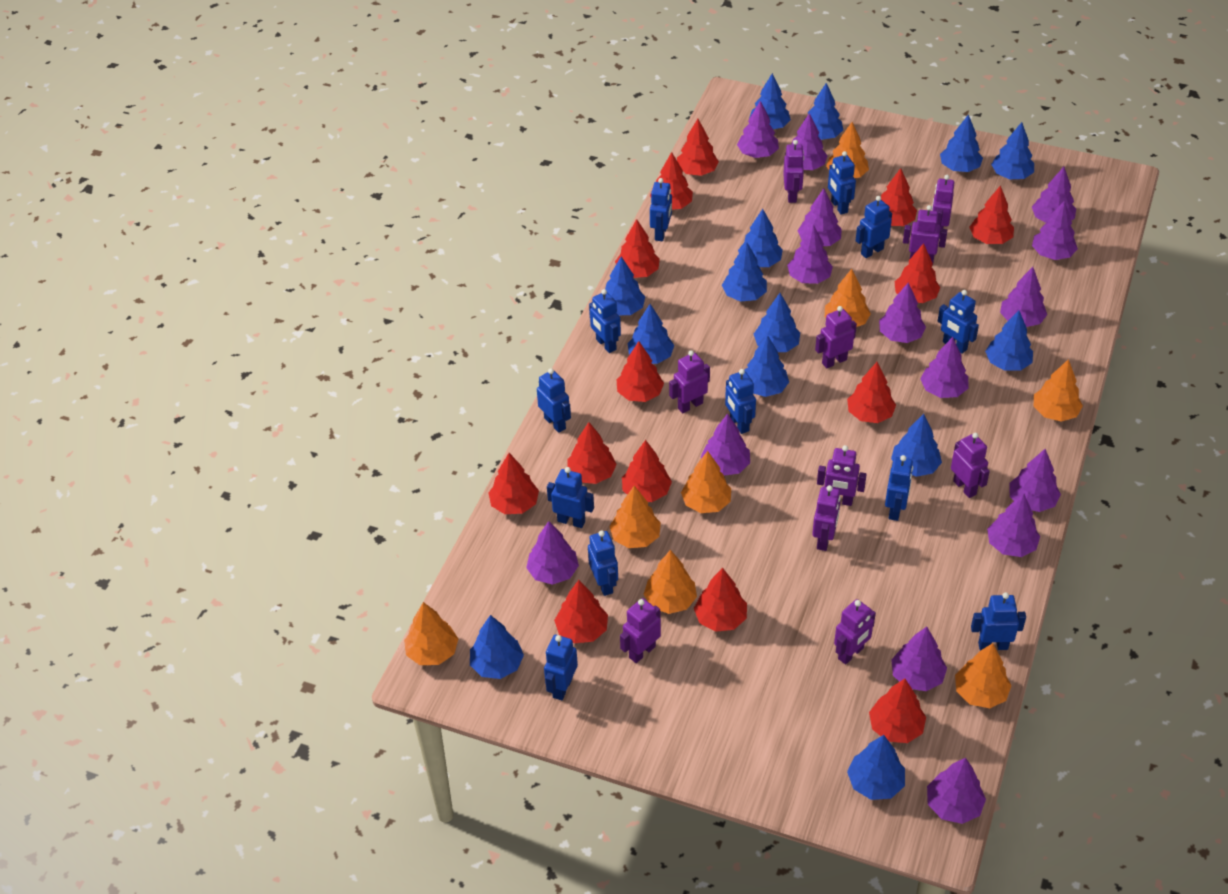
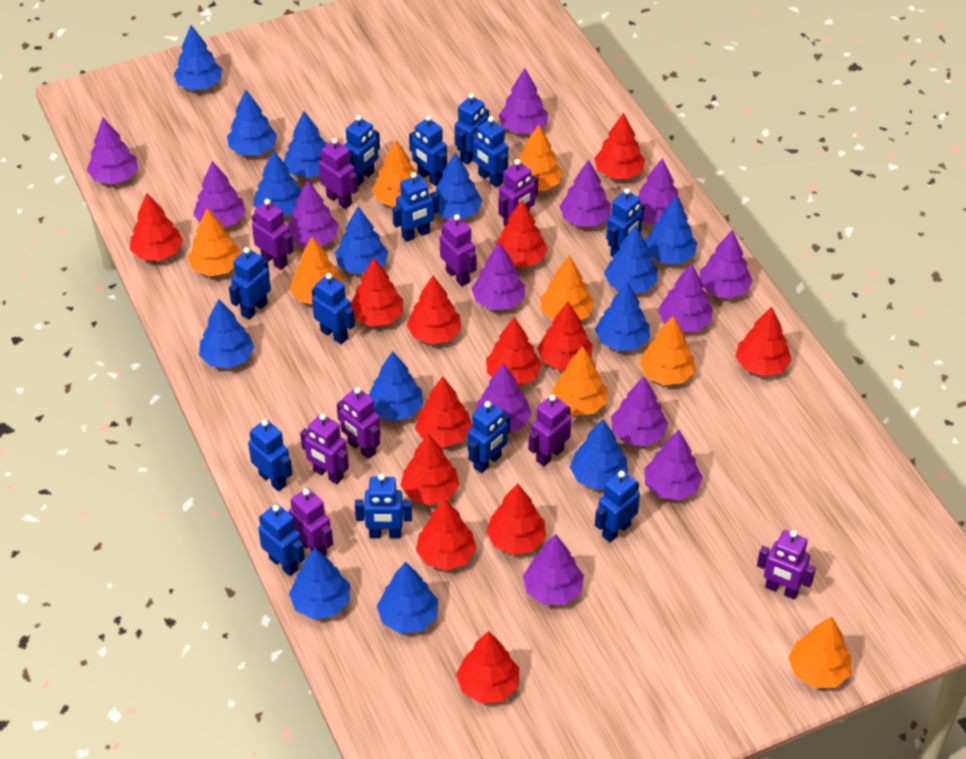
blue robot: [537,368,571,433] [544,635,578,700] [547,467,594,528] [588,530,618,596] [589,289,621,353] [650,178,672,241] [725,369,756,434] [828,151,856,215] [856,196,892,258] [885,455,913,521] [938,290,979,354] [971,592,1026,651] = 12 -> [229,247,271,320] [248,419,293,491] [258,504,305,576] [312,273,355,344] [343,115,380,186] [355,473,412,538] [392,172,439,242] [409,115,447,186] [455,93,489,165] [468,401,510,473] [471,116,508,187] [595,470,640,542] [606,188,644,257] = 13
purple robot: [620,598,661,663] [669,350,710,413] [783,140,804,203] [812,485,841,551] [815,306,857,368] [817,445,867,506] [834,599,876,664] [903,205,947,263] [932,175,955,238] [951,433,990,498] = 10 -> [252,199,294,270] [289,488,333,556] [300,413,349,484] [319,138,358,209] [337,387,381,459] [440,214,477,286] [498,159,538,226] [528,394,571,466] [757,530,816,599] = 9
purple tree: [526,521,579,585] [701,414,750,476] [737,101,779,158] [785,113,828,170] [787,225,833,284] [798,188,842,246] [879,283,926,343] [891,627,947,691] [920,337,968,398] [927,758,986,824] [987,494,1040,557] [1000,267,1047,327] [1009,449,1061,512] [1032,167,1076,223] [1032,200,1078,260] = 15 -> [87,118,138,184] [193,161,246,227] [287,180,339,248] [471,242,525,310] [476,363,532,433] [499,68,548,134] [523,534,584,605] [559,159,611,227] [611,376,668,446] [637,158,684,225] [644,429,703,500] [658,263,713,332] [700,230,753,299] = 13
red tree: [489,453,539,514] [554,580,608,643] [567,422,617,484] [615,219,660,278] [617,341,664,402] [622,440,672,502] [650,152,693,210] [677,119,719,176] [694,568,747,632] [847,362,896,423] [869,679,926,743] [881,168,917,226] [894,243,941,303] [969,185,1014,244] = 14 -> [130,193,183,261] [351,258,403,327] [400,434,459,505] [407,276,461,345] [415,376,473,447] [416,499,476,571] [456,631,519,704] [486,317,541,386] [486,483,546,555] [495,200,548,268] [537,302,593,370] [594,112,645,179] [735,307,792,376] = 13

